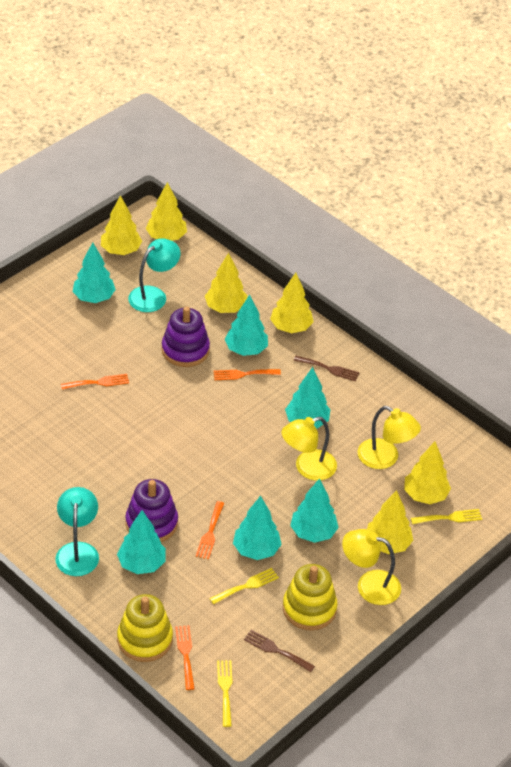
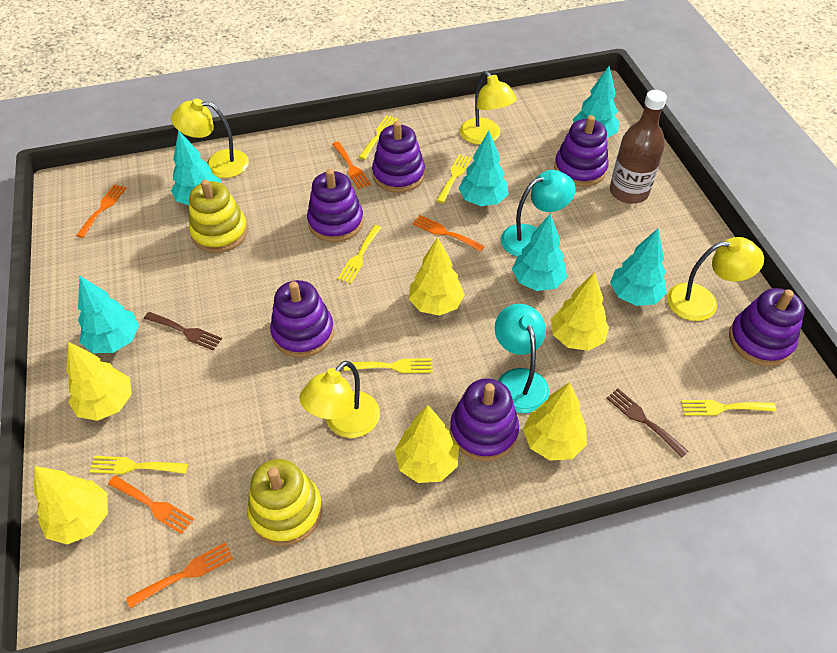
brown bottle: none = 0 -> [610,90,667,204] = 1
orange fork: [61,374,129,389] [175,625,195,690] [196,501,224,559] [213,369,281,380] = 4 -> [76,184,126,238] [108,475,194,534] [126,542,233,609] [332,141,371,189] [412,215,484,252] = 5
purple stacking toy: [125,479,178,542] [162,307,210,367] = 2 -> [270,280,334,358] [307,169,363,242] [372,121,425,193] [450,378,519,461] [554,115,609,187] [729,288,805,366] = 6
yellow fork: [209,568,279,604] [217,660,233,727] [411,509,482,524] = 3 -> [89,456,188,474] [337,225,382,284] [344,358,433,373] [359,115,398,160] [436,154,472,203] [681,400,777,416] = 6
yellow lamp: [282,417,337,481] [342,529,401,605] [358,406,421,469] = 3 -> [171,99,249,178] [299,361,380,438] [460,71,517,145] [667,237,764,321] = 4

